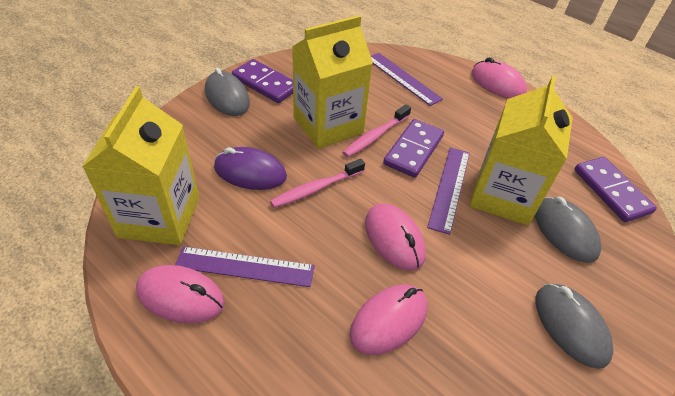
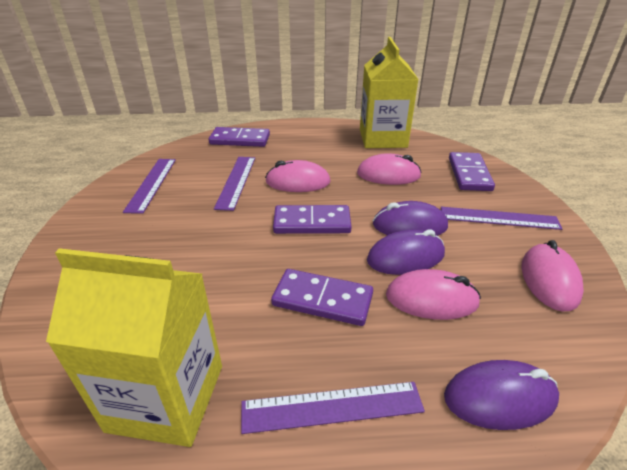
grey mouse: [205,68,250,116] [535,197,602,263] [536,283,614,369] = 3 -> none = 0
pink toothbrush: [270,159,365,208] [342,105,411,157] = 2 -> none = 0
purple domino: [232,59,293,103] [383,119,444,178] [574,157,657,222] = 3 -> [209,127,270,147] [271,269,373,326] [273,205,351,234] [449,152,495,191] = 4
purple mouse: [214,147,287,190] = 1 -> [367,229,445,275] [373,201,448,236] [444,360,559,430] = 3
purple ruler: [175,246,315,287] [371,53,443,106] [427,147,470,235] = 3 -> [123,159,176,214] [214,157,255,211] [241,382,425,434] [441,207,562,230] = 4
yellow carton: [82,87,199,245] [292,15,373,149] [470,76,573,225] = 3 -> [46,248,222,447] [360,37,419,148] = 2

